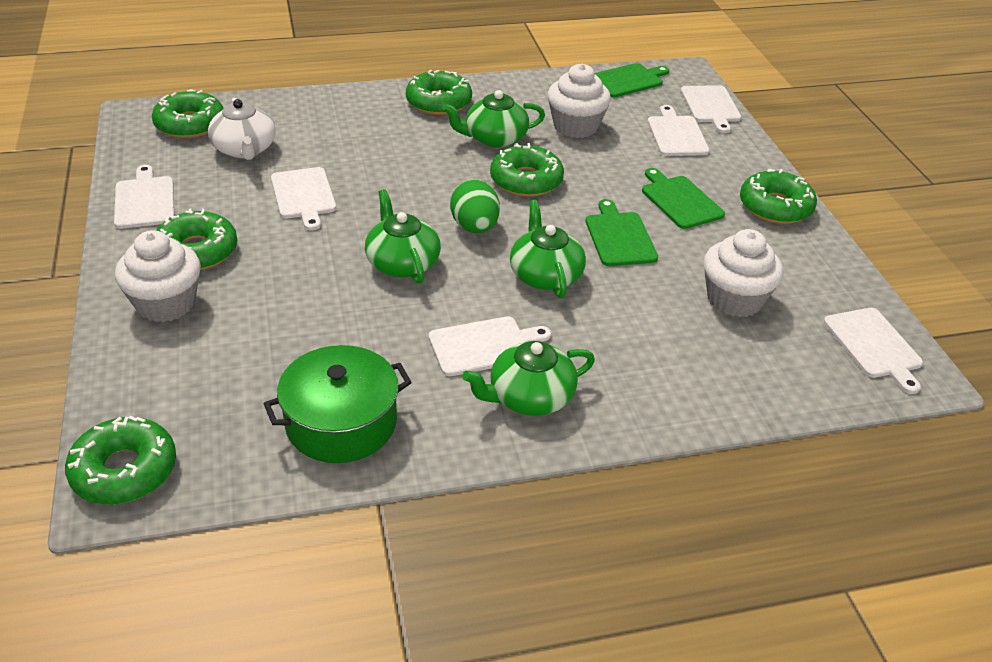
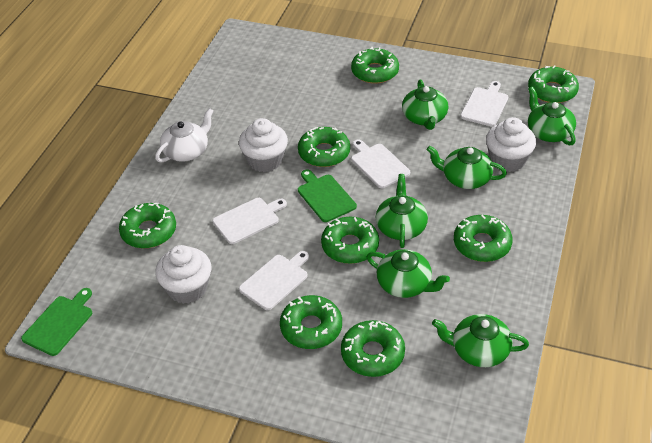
green cutting board: [585,199,658,266] [595,63,669,97] [642,168,725,229] = 3 -> [21,288,92,356] [298,169,357,222] = 2
green donut: [65,416,176,504] [152,89,224,138] [156,209,237,270] [406,70,472,115] [490,143,564,197] [740,169,817,224] = 6 -> [119,202,176,248] [280,295,342,349] [298,127,350,167] [321,217,379,264] [341,320,405,377] [351,47,399,84] [454,215,513,262] [528,65,579,103] = 8
green egg: [450,180,500,233] = 1 -> none = 0
green pot: [263,345,412,463] = 1 -> none = 0
green teapot: [365,189,441,284] [443,90,545,148] [463,341,595,416] [510,200,586,298] = 4 -> [367,249,450,298] [376,174,428,248] [402,80,448,130] [426,146,507,189] [432,314,529,367] [528,87,576,146] = 6
white cutting board: [114,165,174,229] [271,167,336,230] [429,317,551,376] [648,105,710,156] [681,85,741,133] [824,308,923,394] = 6 -> [213,198,287,244] [239,251,309,310] [351,140,410,188] [460,81,508,126] = 4

